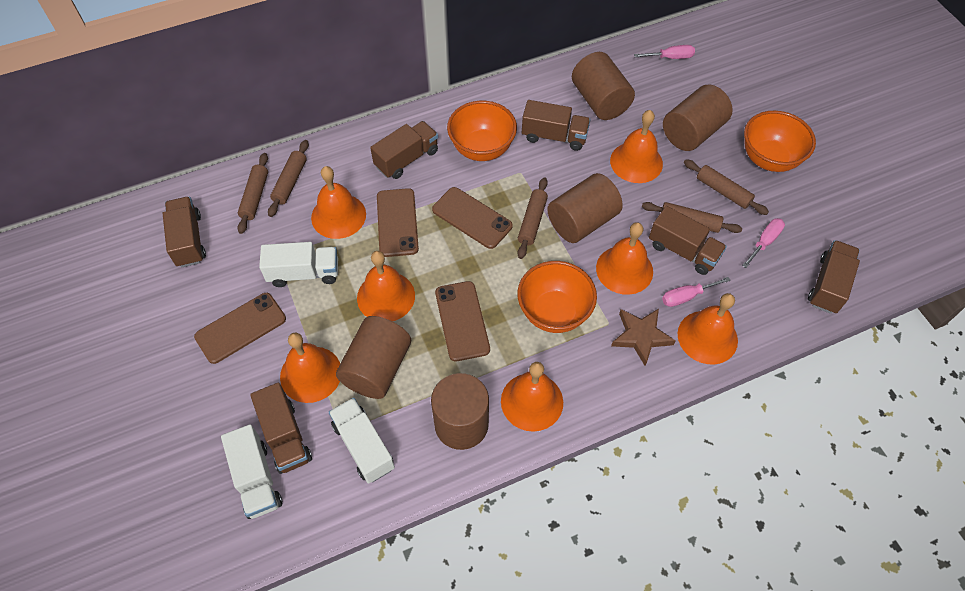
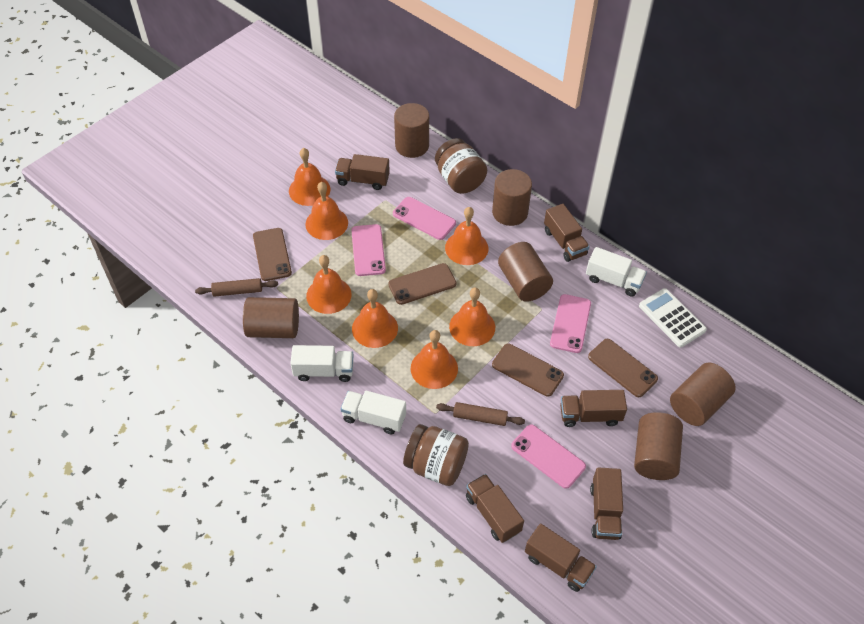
brown cylinder: [336,316,411,399] [431,373,489,450] [547,173,623,243] [572,52,635,120] [663,85,733,151] = 5 -> [243,297,299,338] [394,103,429,158] [492,169,532,226] [498,242,553,302] [634,412,683,480] [670,363,736,426] = 6
brown jar: none = 0 -> [403,424,469,486] [435,138,487,194] = 2
brown rolling pin: [237,153,268,234] [268,140,309,217] [517,177,548,259] [642,202,742,233] [684,159,769,215] = 5 -> [195,278,278,297] [436,402,525,426] = 2
brown star: [611,309,676,366] = 1 -> none = 0
orange bowl: [447,101,517,161] [517,261,597,333] [744,111,816,172] = 3 -> none = 0
pink phone: none = 0 -> [351,224,386,276] [393,197,456,240] [511,424,586,489] [550,294,591,353] = 4
pink screwdriver: [634,45,695,59] [662,277,731,307] [742,218,785,268] = 3 -> none = 0
white calculator: none = 0 -> [639,288,707,347] = 1

